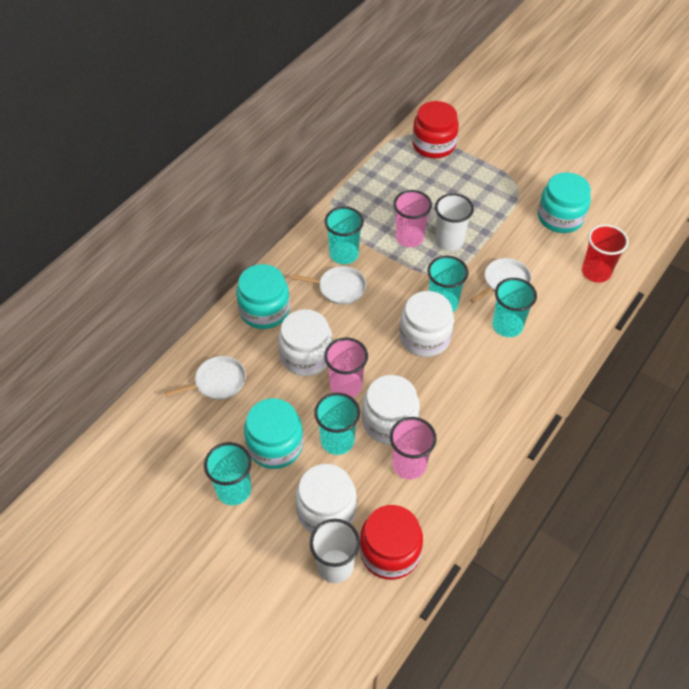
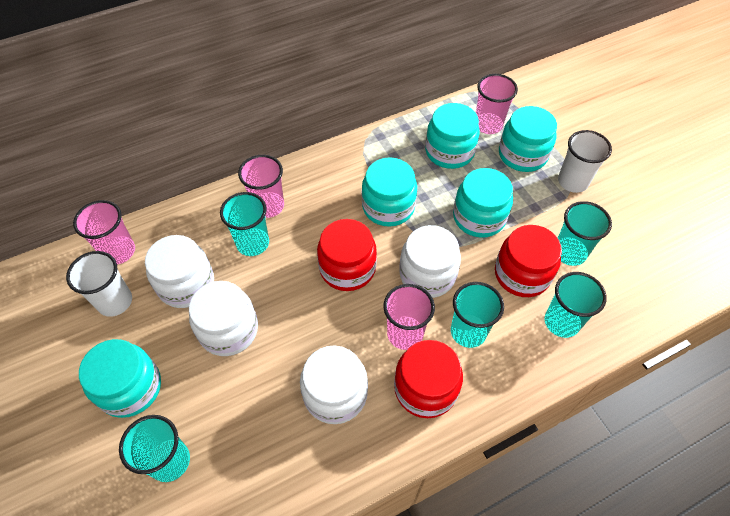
pink cup: [324,338,368,398] [390,417,437,480] [393,190,432,247] = 3 -> [73,200,135,264] [238,155,284,218] [383,284,435,350] [476,74,518,134] = 4
red cup: [582,224,629,283] = 1 -> none = 0
red jar: [360,505,423,580] [412,101,459,158] = 2 -> [317,219,377,291] [394,340,463,418] [495,225,562,297] = 3
turquoise jar: [236,264,290,329] [244,398,303,469] [538,172,591,233] = 3 -> [79,339,161,418] [362,157,417,227] [425,103,480,169] [453,168,513,238] [499,106,557,172] = 5
white pan: [165,356,246,400] [291,266,366,305] [470,258,531,303] = 3 -> none = 0

